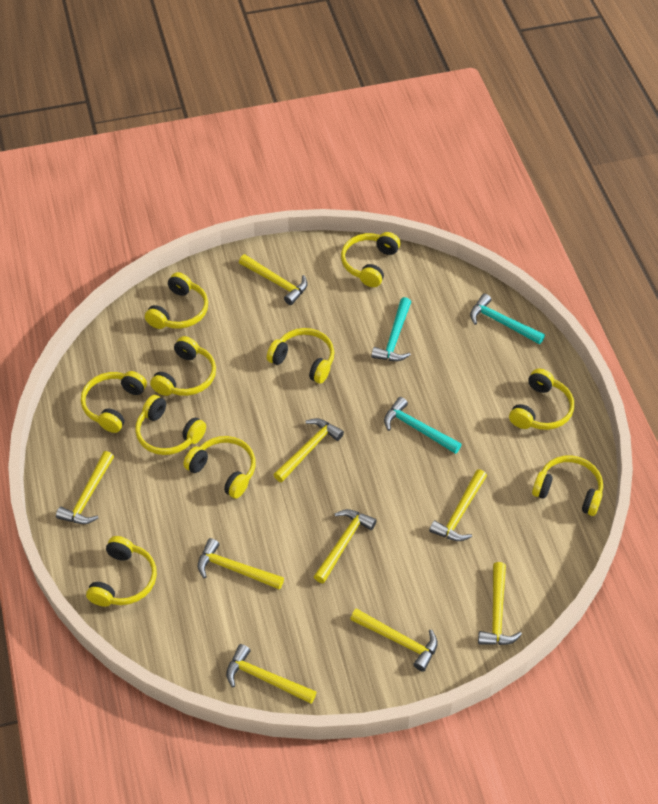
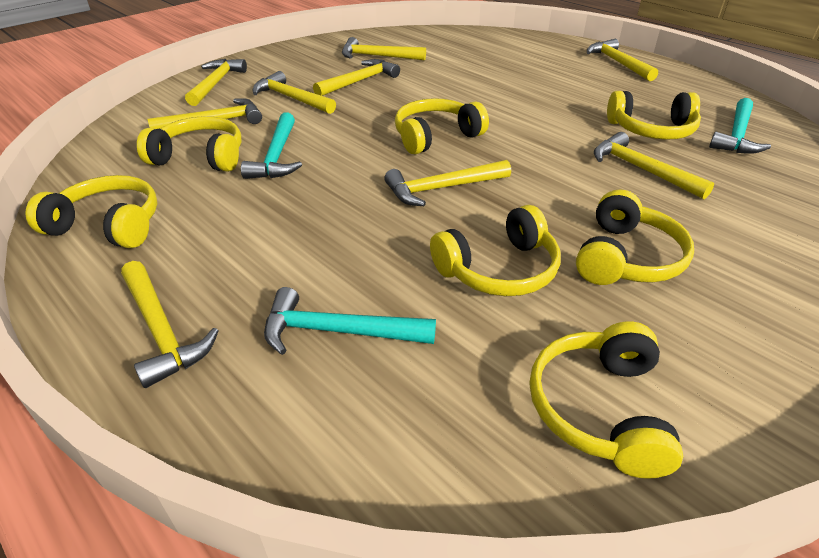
yellow headphones: [81,371,147,433] [86,536,157,607] [135,395,206,455] [145,272,208,329] [150,336,216,396] [183,436,256,499] [267,328,334,384] [341,232,400,287] [509,368,574,430] [532,456,603,516] = 10 -> [25,175,158,248] [137,116,241,172] [395,98,489,154] [430,205,561,296] [530,321,684,479] [576,189,694,285] [607,91,701,140] = 7

